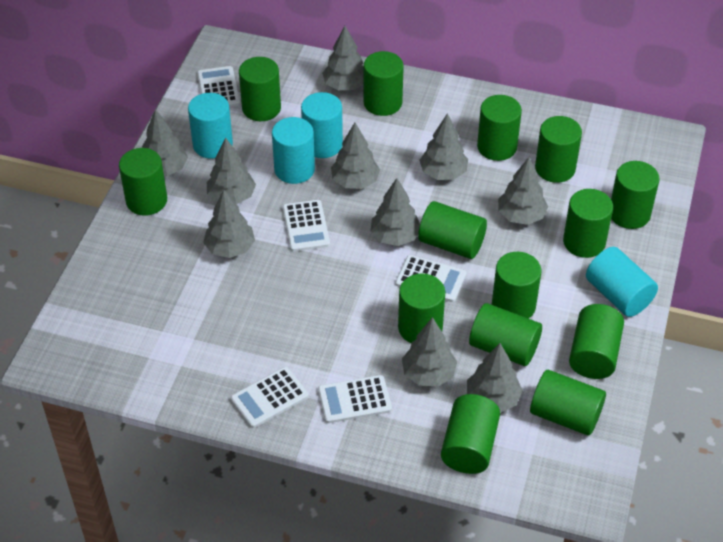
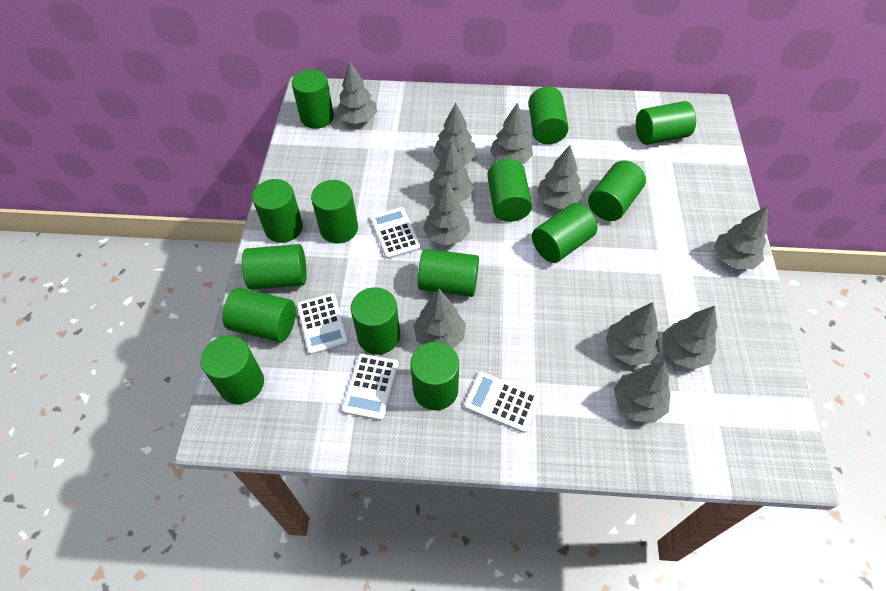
grey tree: [142,109,188,176] [203,190,255,258] [207,137,256,204] [322,26,364,90] [331,123,380,189] [370,178,420,246] [402,317,457,387] [419,114,468,180] [467,343,523,413] [498,157,548,225] = 10 -> [336,62,377,124] [413,289,466,348] [423,181,470,245] [429,140,474,202] [433,103,476,164] [490,103,533,164] [537,145,583,209] [606,302,660,365] [614,361,670,423] [663,306,717,369] [714,206,768,269] = 11
turquoise cylinder: [188,93,233,159] [272,117,315,184] [301,92,343,158] [586,247,658,317] = 4 -> none = 0
white calculator: [197,66,240,107] [231,367,308,428] [283,200,330,252] [318,375,392,423] [395,255,467,302] = 5 -> [297,293,348,355] [342,354,399,421] [370,207,421,259] [464,372,540,433] = 4

